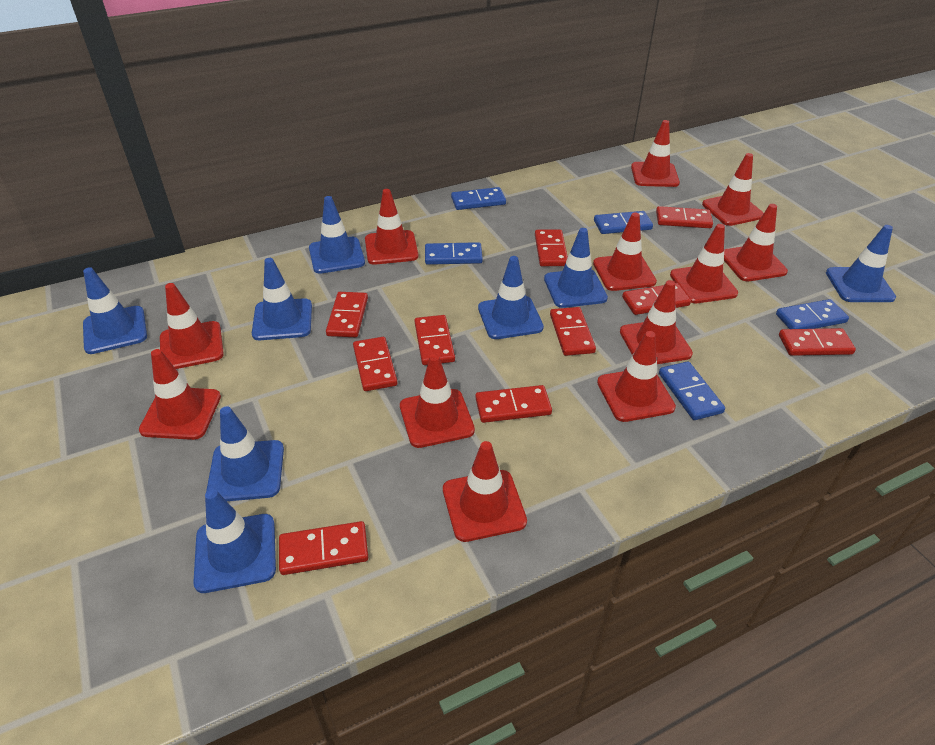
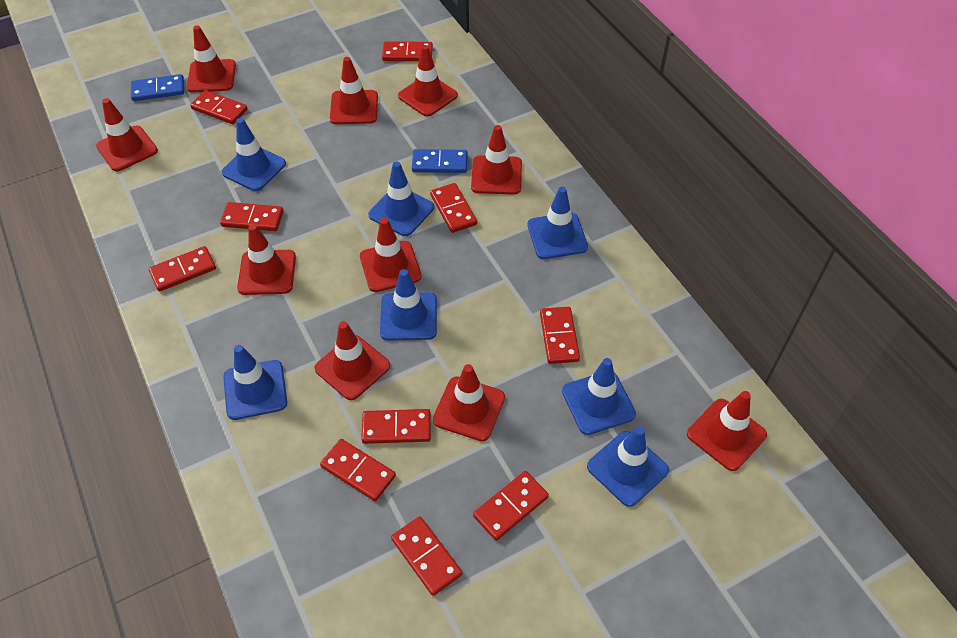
blue domino: [425,242,483,265] [451,187,506,210] [594,211,653,234] [659,361,725,420] [776,299,849,329] = 5 -> [131,74,184,101] [412,149,468,173] = 2
blue traffic cone: [83,267,147,354] [193,489,276,593] [206,406,284,501] [252,258,312,340] [309,196,365,274] [478,256,544,339] [544,228,608,308] [826,225,896,302] = 8 -> [221,118,286,191] [223,345,287,420] [368,161,434,236] [380,269,437,341] [528,187,588,259] [562,358,636,435] [587,426,669,507] = 7
red traffic cone: [139,349,221,440] [160,283,224,369] [365,189,418,265] [400,354,475,448] [443,441,527,542] [593,213,657,291] [597,331,676,422] [620,280,693,364] [631,120,680,187] [670,224,738,303] [702,153,764,226] [724,204,788,281] = 12 -> [96,98,158,171] [187,25,236,92] [237,224,296,295] [314,321,390,400] [330,57,378,124] [360,218,422,292] [398,45,458,117] [433,364,505,441] [471,125,522,195] [687,391,767,471] = 10

